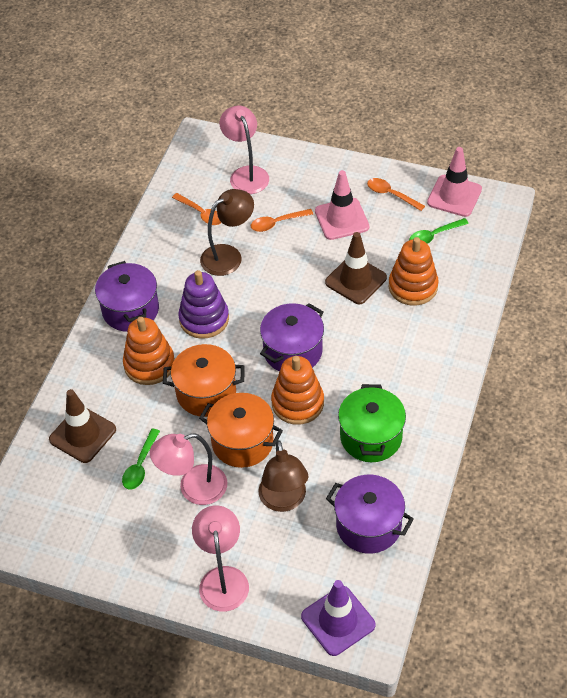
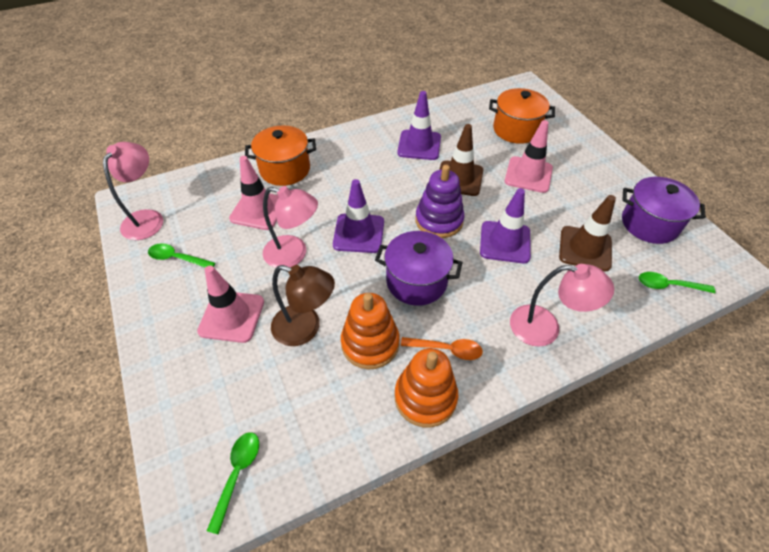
brown lamp: [200,189,254,276] [259,440,308,512] = 2 -> [271,265,335,346] = 1
green pot: [338,384,406,462] = 1 -> none = 0
green spoon: [122,429,160,490] [409,218,469,244] = 2 -> [148,243,215,268] [207,432,259,535] [639,272,715,293] = 3
orange spoon: [172,193,222,225] [250,209,313,232] [367,178,425,211] = 3 -> [401,337,483,360] = 1
orange stacking toy: [123,317,175,385] [271,356,324,425] [389,237,439,306] = 3 -> [341,293,400,369] [395,348,458,428] = 2
pink traffic cone: [315,170,369,240] [427,147,482,217] = 2 -> [197,266,264,343] [229,156,279,230] [505,120,553,193] = 3
purple pot: [95,261,159,332] [260,303,324,372] [326,475,414,554] = 3 -> [375,231,463,306] [622,177,706,244] = 2
purple traffic cone: [301,580,376,656] = 1 -> [333,179,384,253] [397,91,441,160] [480,188,531,263] = 3

